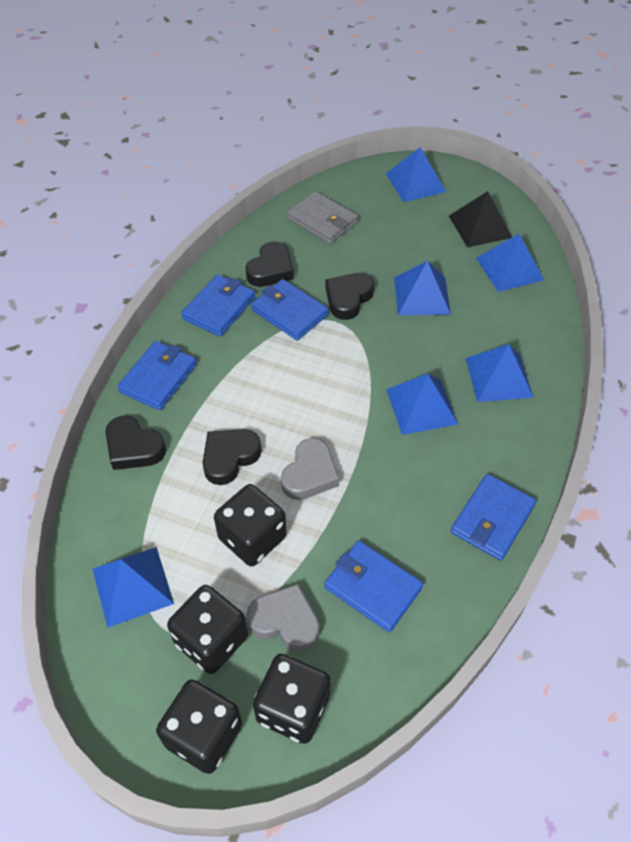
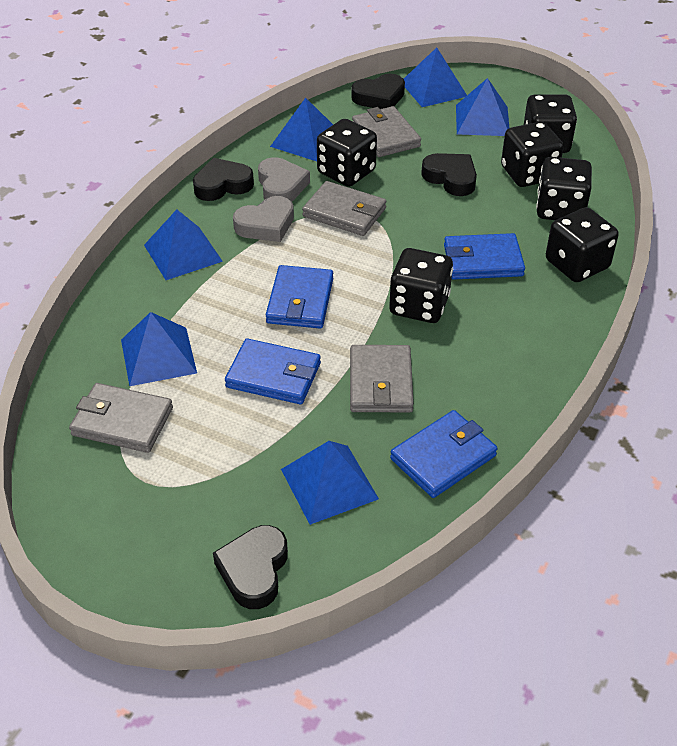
black dice: [156,679,242,774] [167,585,248,674] [214,484,287,566] [253,654,331,744] = 4 -> [317,119,377,187] [389,248,453,323] [501,122,564,187] [524,94,577,153] [536,157,592,220] [546,207,619,282] = 6
black pyramid: [449,191,512,248] = 1 -> none = 0
blue wallet: [117,341,197,410] [181,274,255,336] [251,279,329,341] [324,540,423,632] [451,474,536,561] = 5 -> [225,338,321,404] [266,265,333,328] [390,410,498,498] [444,233,525,280] = 4
grey wallet: [287,191,358,244] = 1 -> [69,383,173,453] [302,181,386,236] [350,345,414,412] [352,106,421,157] = 4

